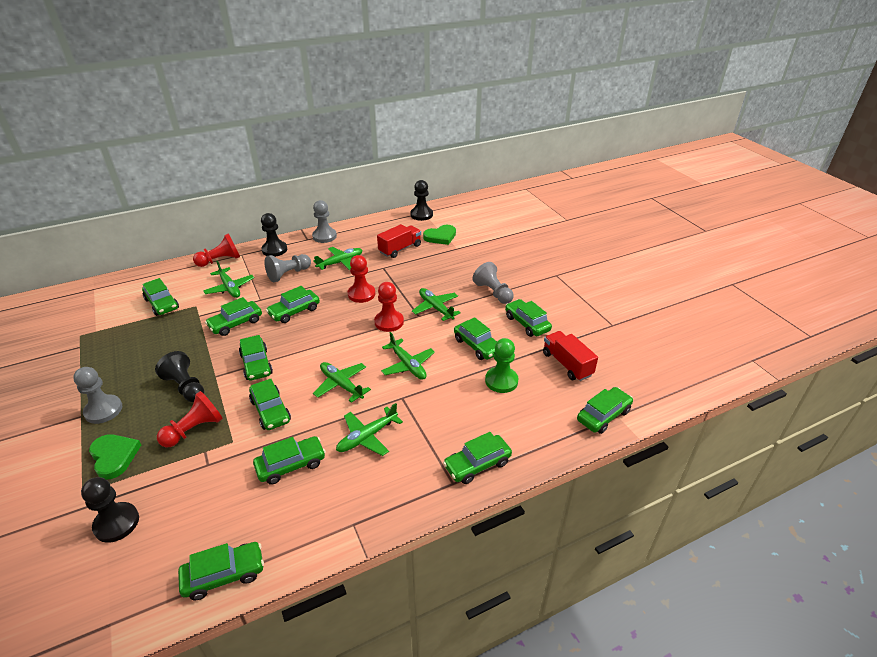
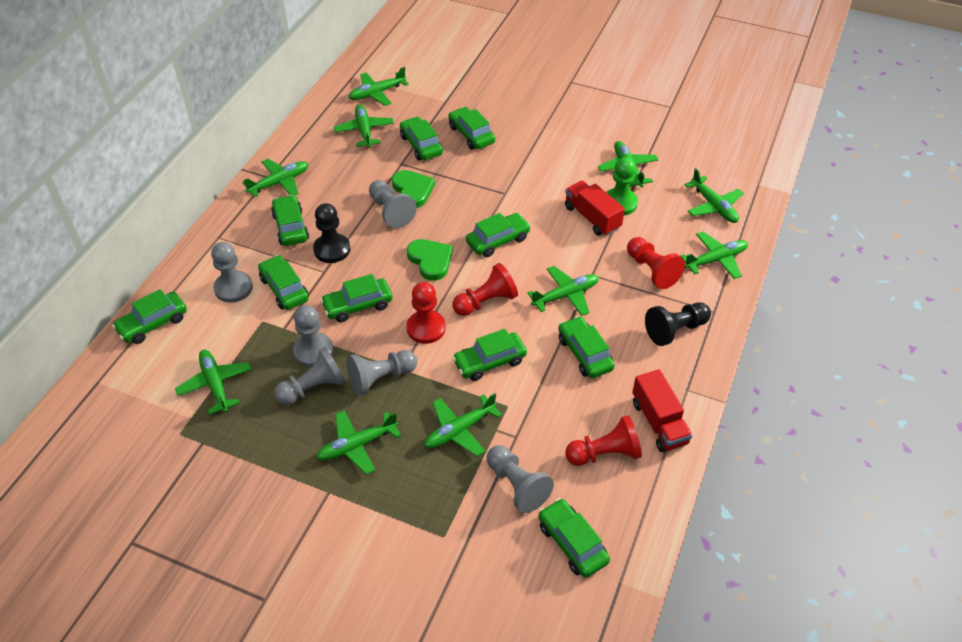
black pawn: [81,477,139,543] [155,351,204,402] [261,213,287,257] [411,180,433,221] = 4 -> [313,203,350,263] [645,302,711,346] = 2
green car: [142,278,179,316] [178,542,264,600] [205,297,262,336] [239,335,273,381] [249,379,291,430] [253,436,326,485] [266,286,320,323] [443,432,512,484] [454,317,497,360] [505,299,552,337] [577,387,633,434] = 11 -> [112,289,187,344] [258,255,309,310] [271,195,309,246] [320,274,393,322] [400,116,443,160] [448,107,495,150] [452,329,527,381] [466,213,531,257] [538,498,610,578] [558,316,615,378] = 10
green plane: [203,261,254,298] [313,247,363,270] [313,362,371,403] [336,403,403,456] [381,332,435,380] [412,288,461,321] = 6 -> [175,350,252,414] [243,159,308,197] [316,411,401,475] [334,104,394,148] [348,67,409,106] [424,393,502,457] [527,266,599,316] [598,141,659,187] [680,232,748,279] [684,168,744,223] = 10
grey pawn: [73,367,122,424] [265,254,311,282] [312,200,337,243] [473,262,514,304] = 4 -> [211,242,253,303] [274,347,346,405] [293,305,334,367] [346,350,417,396] [369,180,417,228] [487,445,554,513] = 6

